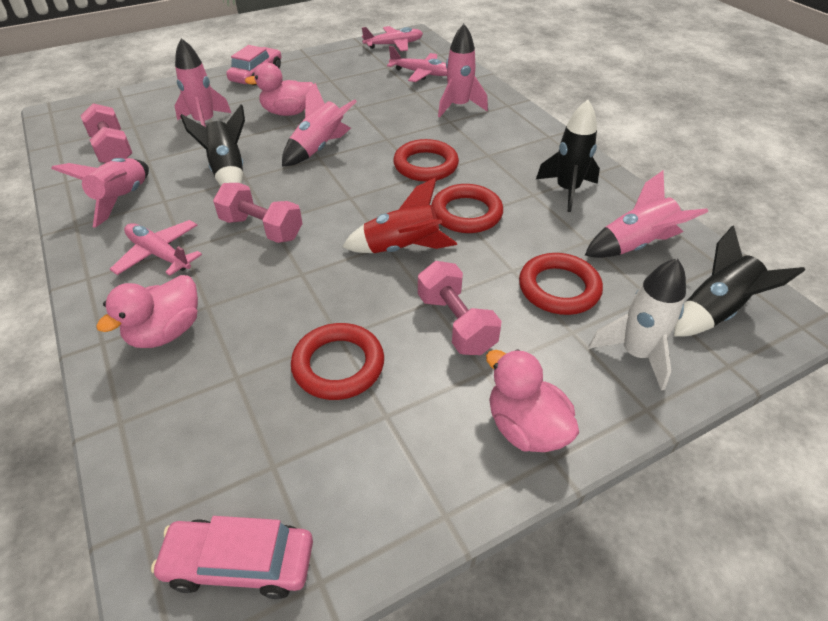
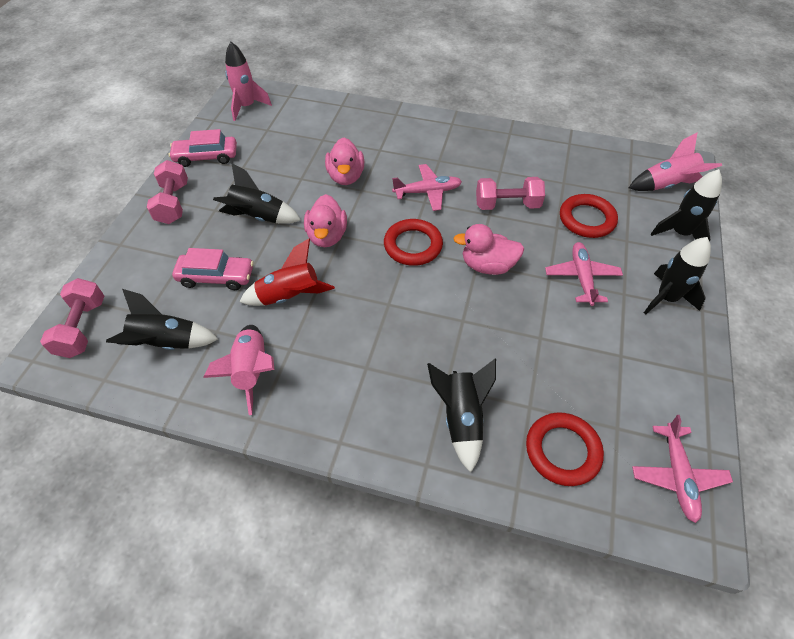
black rocket: [180,104,245,186] [536,100,600,212] [674,226,805,336] = 3 -> [106,289,218,350] [213,163,301,224] [427,359,496,473] [644,237,711,315] [651,169,722,242] = 5
pink rocket: [51,158,149,228] [175,38,231,127] [282,83,357,166] [438,24,488,118] [585,171,708,258] = 5 -> [203,325,274,415] [225,42,272,121] [629,133,722,191] = 3
red ring: [291,323,384,400] [393,139,459,182] [432,184,503,233] [519,253,603,315] = 4 -> [384,219,443,266] [526,412,604,486] [560,194,618,238] = 3
white rocket: [589,258,686,391] = 1 -> none = 0

